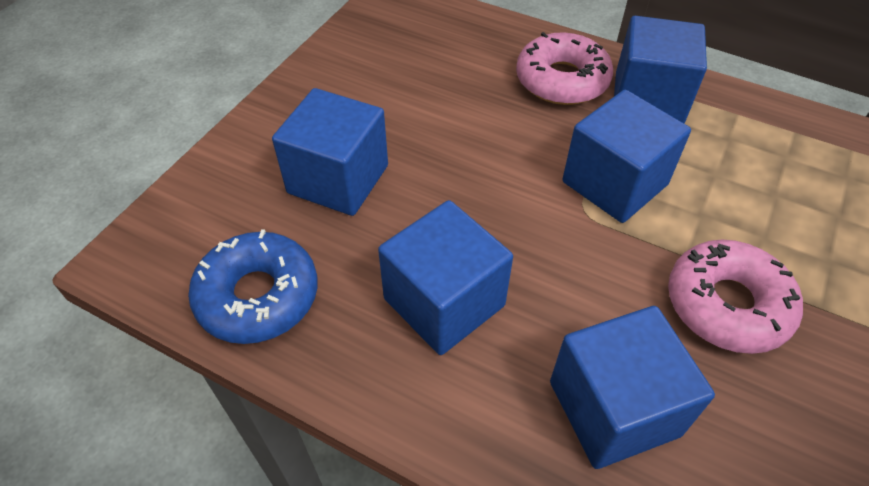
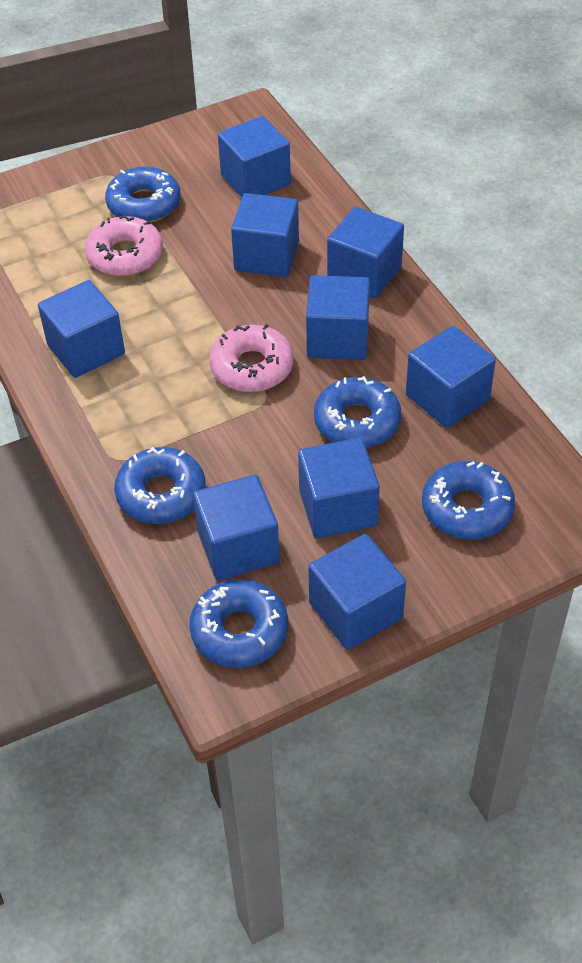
blue cube: [272,88,388,216] [378,200,513,355] [550,306,715,469] [562,90,691,223] [614,16,707,123] = 5 -> [38,280,125,378] [193,475,280,581] [218,116,291,198] [231,193,299,277] [298,437,380,538] [306,275,370,360] [308,534,406,650] [327,207,404,299] [406,326,496,428] = 9
blue donut: [188,229,318,344] = 1 -> [105,166,180,222] [114,447,206,524] [189,579,288,668] [314,376,401,448] [422,461,515,540] = 5

